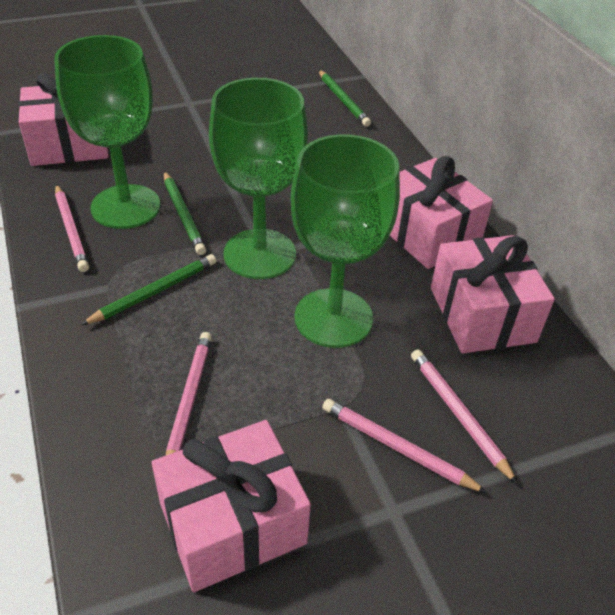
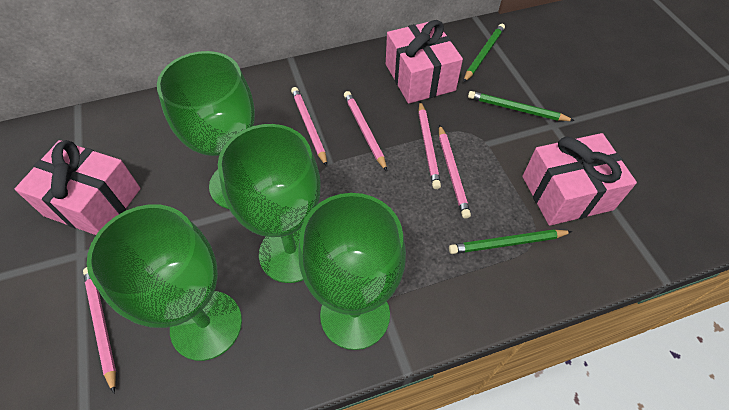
green goblet: [54,35,160,229] [209,78,308,279] [291,134,400,348] = 3 -> [87,204,242,361] [157,51,255,209] [218,124,320,283] [298,193,406,350] = 4
pink gift: [18,73,109,166] [152,420,311,592] [390,156,493,269] [431,235,555,353] = 4 -> [15,140,141,235] [386,20,463,104] [522,133,637,226] = 3
pink pencil: [55,184,89,272] [166,332,212,455] [322,399,487,493] [411,349,518,485] = 4 -> [83,267,116,393] [291,87,327,166] [344,91,387,171] [418,101,441,189] [439,124,471,219] = 5

